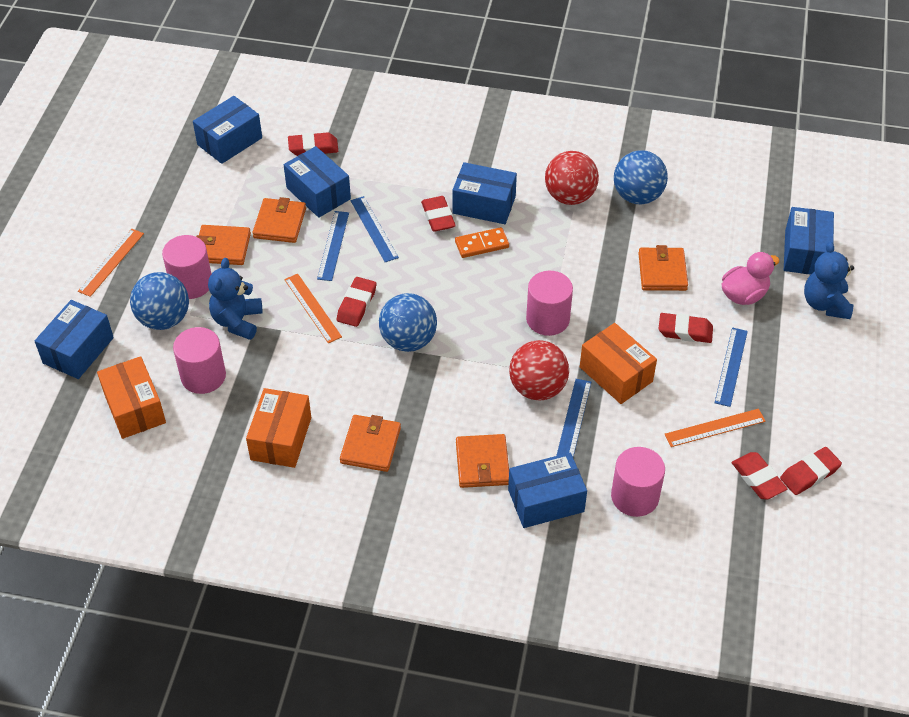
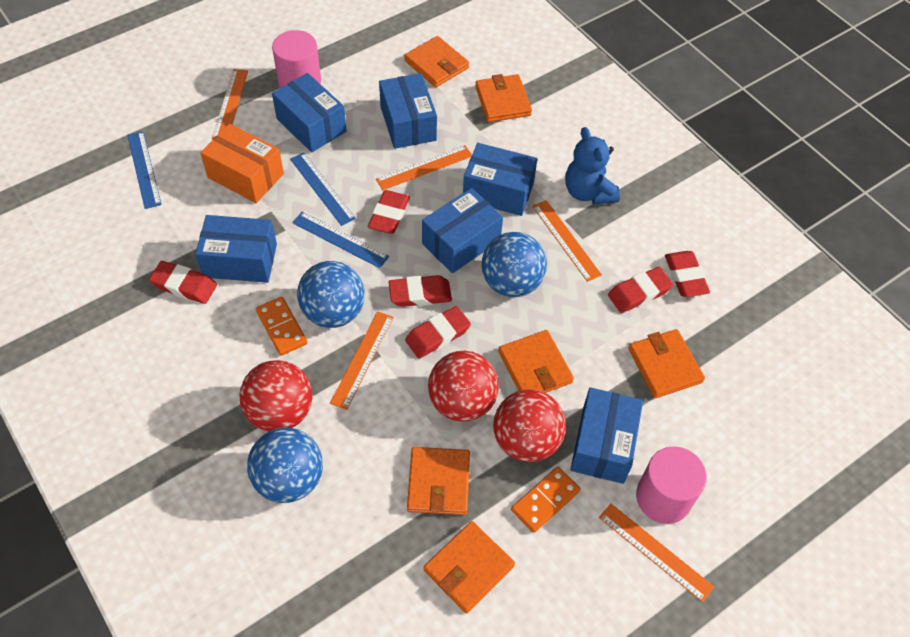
blue ruler: [317,211,349,281] [351,196,399,262] [556,379,591,457] [715,327,748,407] = 4 -> [127,131,162,209] [290,152,356,226] [292,212,389,268] = 3
blue teddy bear: [208,258,263,340] [804,242,854,319] = 2 -> [565,127,620,204] = 1
orange box: [97,356,166,439] [246,388,311,468] [580,323,657,404] = 3 -> [200,124,284,203] = 1
orange domino: [455,227,509,258] = 1 -> [256,297,307,356] [511,467,581,533] = 2
orange ruler: [78,229,144,297] [284,274,342,343] [664,409,766,447] = 3 -> [212,69,248,139] [330,311,394,410] [376,145,472,190] [532,200,602,282] [599,504,714,602] = 5
orange wallet: [196,225,251,265] [252,197,306,243] [340,415,401,472] [456,434,509,488] [638,245,688,291] = 5 -> [404,36,469,87] [407,447,470,515] [424,521,515,613] [475,74,532,122] [498,330,574,393] [628,329,705,398] = 6
pink cylinder: [162,235,211,299] [173,327,226,394] [526,271,573,336] [611,447,665,517] = 4 -> [272,30,321,88] [636,447,707,524] = 2
pink duck: [721,252,780,305] = 1 -> none = 0
red ball: [509,340,569,400] [545,151,599,205] = 2 -> [240,360,312,432] [428,351,499,422] [493,389,566,462] = 3

